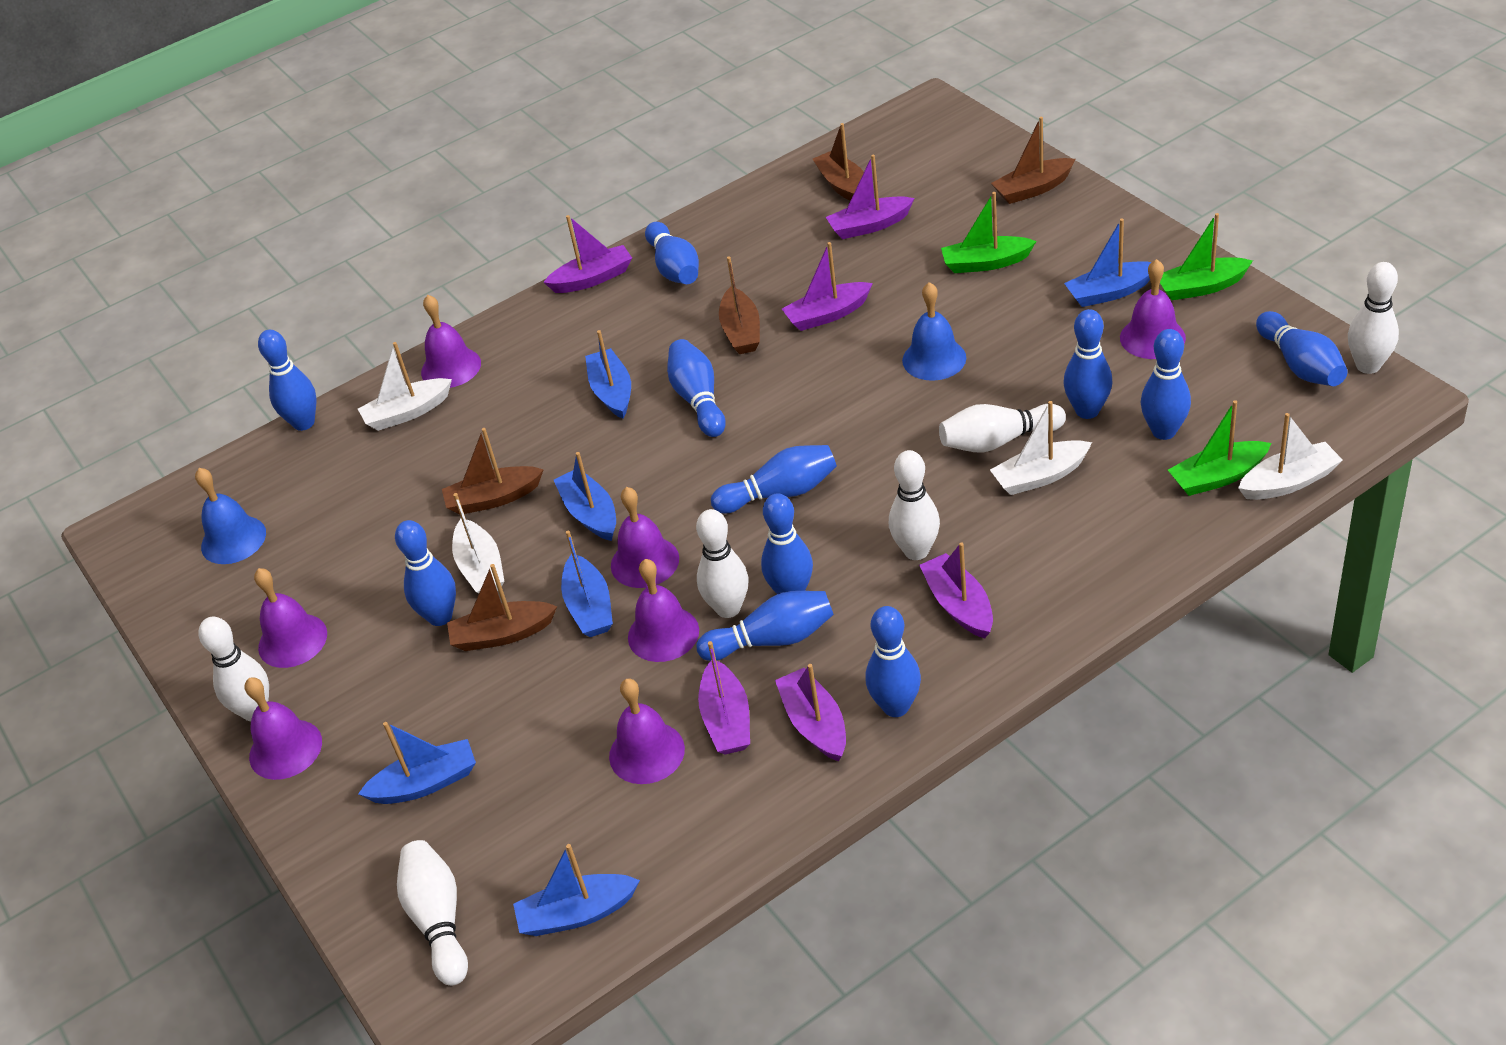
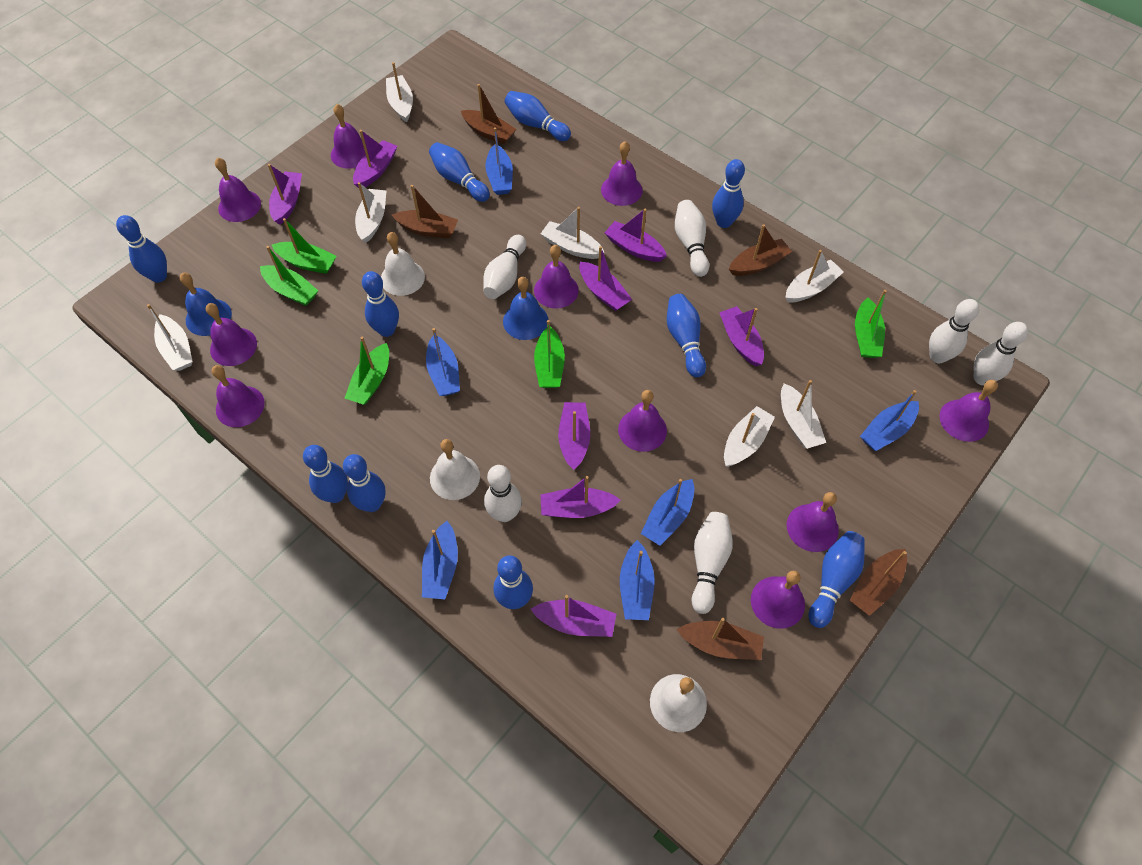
blue bowling pin: [258,330,317,431] [395,520,456,626] [645,222,699,284] [667,339,726,437] [696,591,834,661] [711,445,837,514] [761,493,813,594] [866,606,921,717] [1063,309,1113,419] [1140,329,1191,440] [1256,311,1348,386] = 11 -> [116,215,167,283] [303,445,348,503] [343,454,386,512] [362,271,399,337] [429,142,490,202] [493,555,533,609] [504,91,571,141] [667,294,706,377] [712,159,745,228] [809,531,865,628] = 10
green boat: [941,192,1036,273] [1160,213,1253,300] [1168,400,1271,496] = 3 -> [260,246,318,306] [272,218,337,274] [344,337,389,405] [534,320,565,388] [855,290,887,358] = 5
purple bell: [244,677,322,780] [254,568,327,668] [421,295,481,388] [609,679,685,784] [611,487,679,588] [628,559,699,662] [1120,259,1186,359] = 7 -> [206,303,257,366] [211,365,265,427] [215,157,261,222] [331,104,366,169] [534,245,579,309] [601,141,643,206] [618,390,667,452] [751,571,805,629] [787,492,839,552] [940,380,998,442] = 10
purple boat: [543,215,632,293] [698,641,750,754] [775,664,846,762] [782,242,873,331] [826,155,915,239] [919,543,993,639] = 6 -> [268,164,302,225] [353,130,397,188] [531,595,616,637] [540,476,621,518] [558,402,590,470] [579,246,632,311] [605,209,667,262] [719,306,764,366] = 8
white bell: none = 0 -> [381,232,425,296] [430,439,480,500] [650,674,707,732] = 3
white boat: [358,342,452,431] [452,493,504,594] [990,401,1092,495] [1238,413,1343,500] = 4 -> [147,304,193,371] [355,182,386,243] [386,62,413,122] [541,207,605,259] [724,406,775,467] [781,380,826,449] [786,250,844,303] = 7

